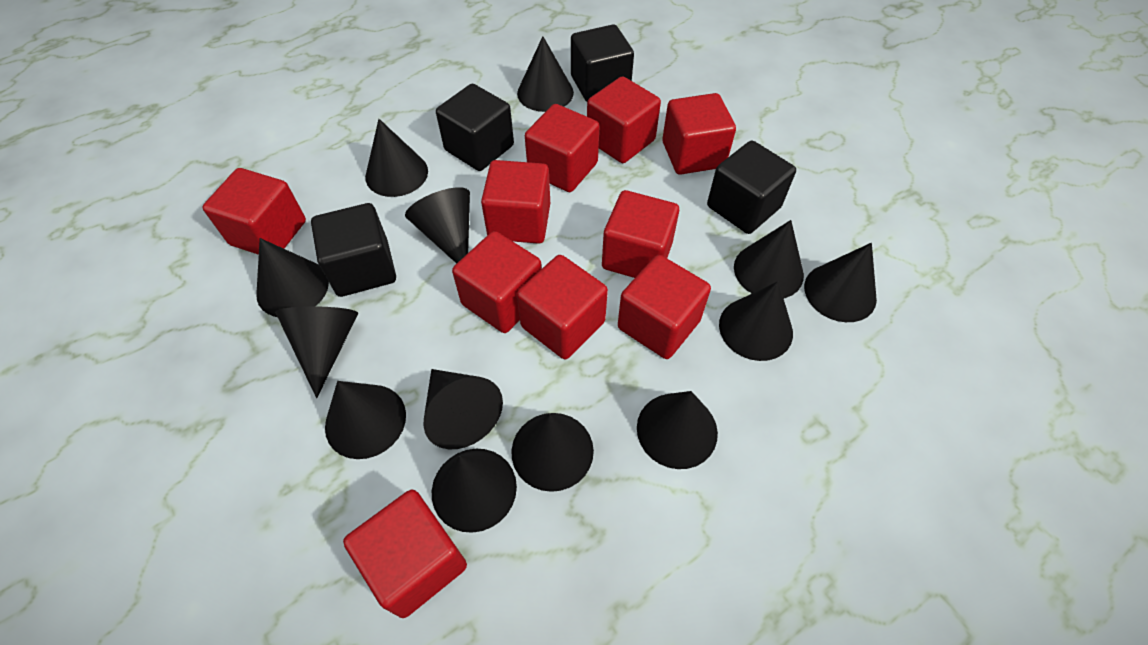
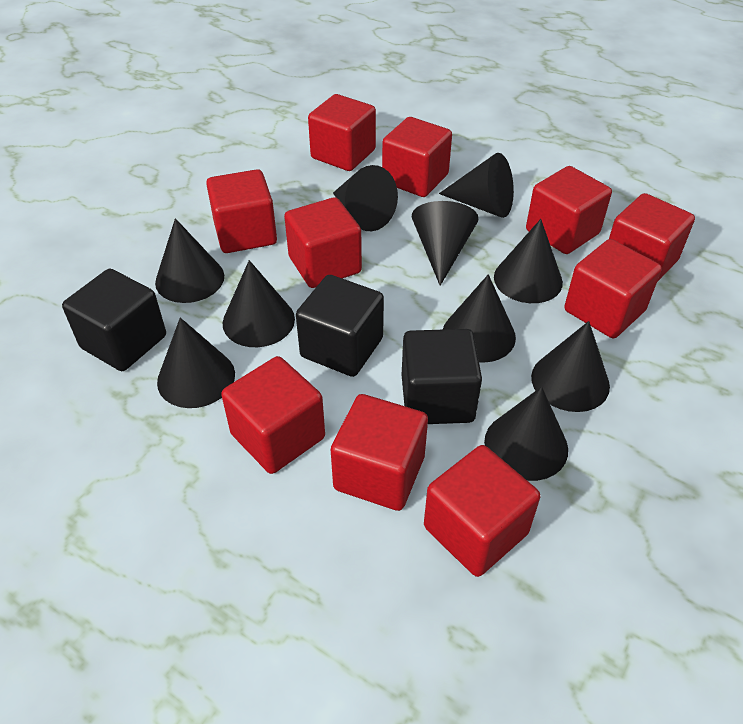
black cone: [257,238,329,317] [275,306,358,398] [325,381,406,459] [365,119,428,197] [405,187,470,263] [423,369,503,449] [432,449,517,533] [511,413,594,492] [517,36,574,112] [637,391,718,469] [719,281,793,361] [734,220,804,298] [804,243,877,322] = 13 -> [155,218,224,303] [157,318,235,408] [223,260,295,347] [333,165,398,231] [412,201,479,286] [439,153,514,218] [443,274,516,363] [484,387,568,481] [494,219,563,303] [531,321,610,412] = 10
black cube: [311,203,396,297] [436,84,514,171] [571,25,634,102] [707,141,796,234] = 4 -> [62,269,166,371] [296,275,384,377] [402,329,482,424] = 3

